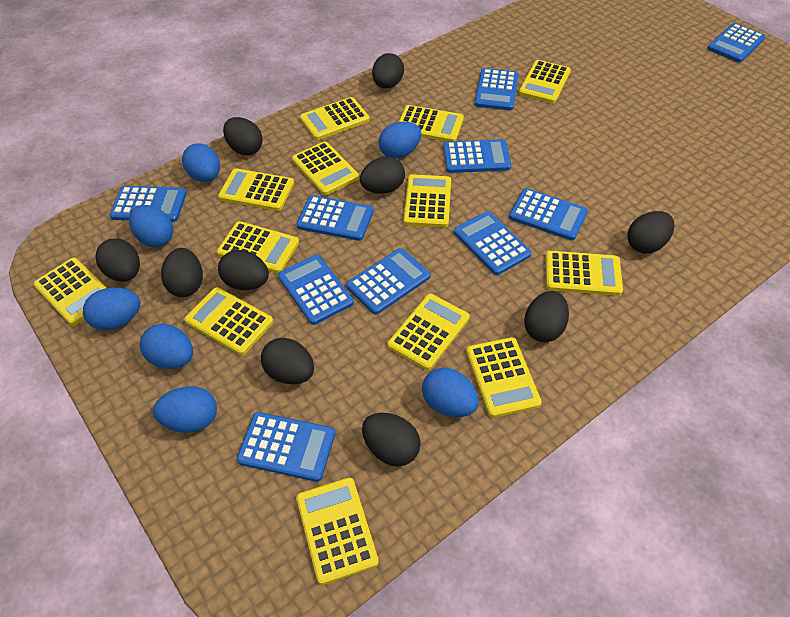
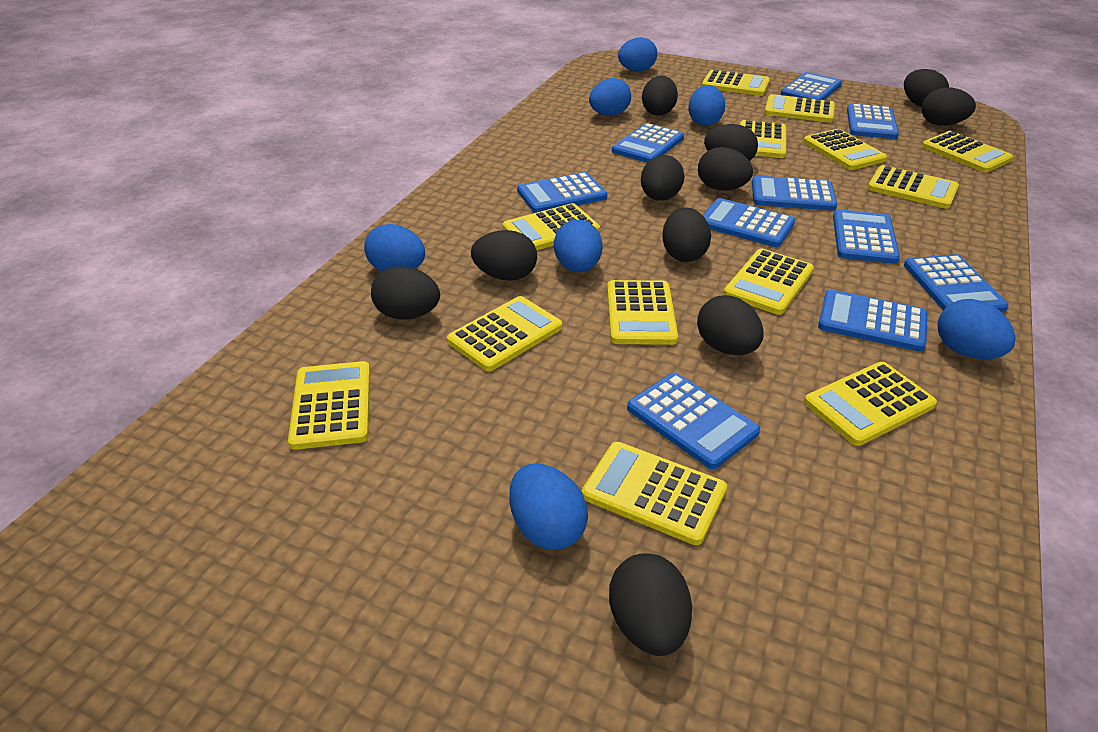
black egg: [95,238,140,282] [161,248,203,297] [218,250,269,290] [223,117,263,155] [261,338,314,385] [360,156,405,194] [362,413,421,467] [372,53,404,88] [524,291,569,342] [627,211,674,253] = 10 -> [371,266,440,320] [471,230,537,281] [609,553,692,656] [641,155,684,201] [642,76,678,116] [662,207,711,262] [697,295,764,355] [698,147,753,190] [704,124,758,161] [904,69,949,107] [922,87,976,126] = 11

